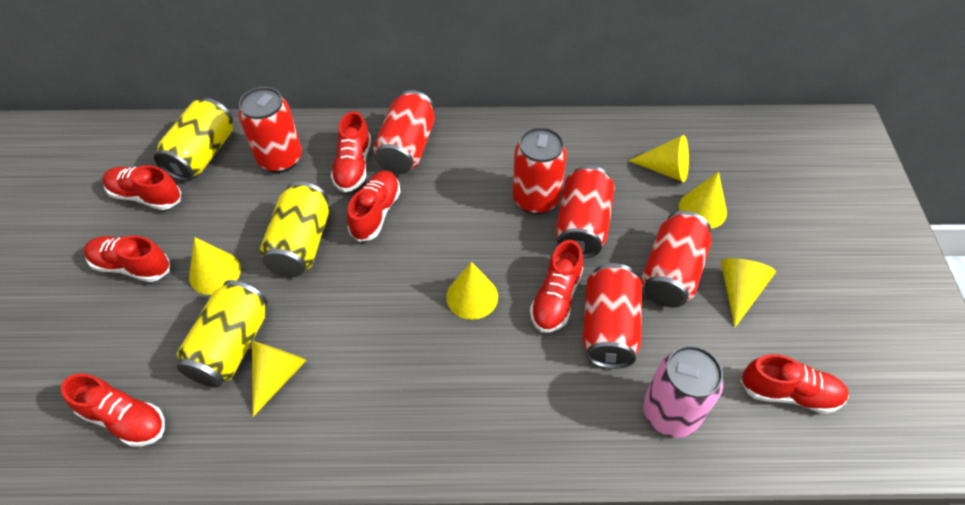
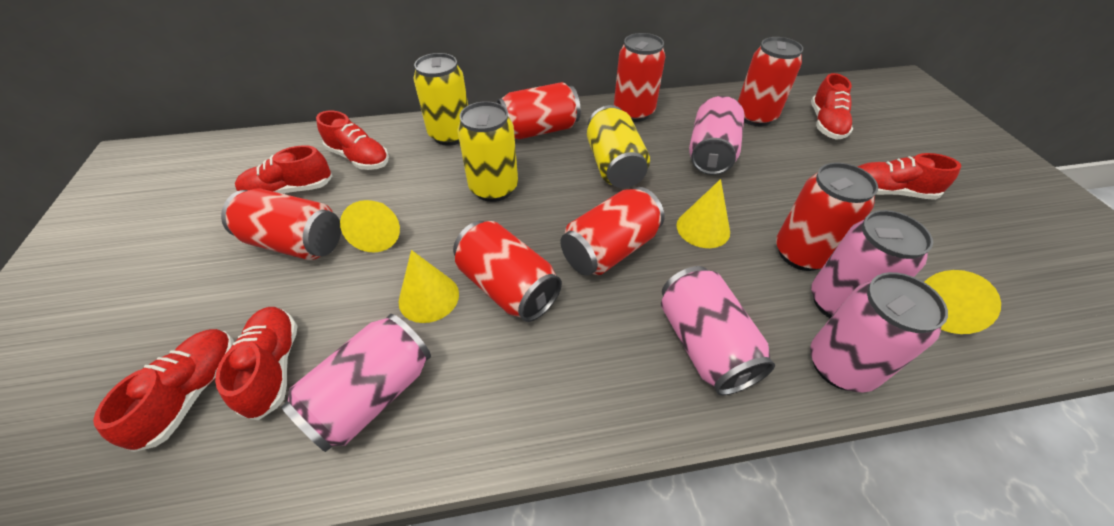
pink can: [643,345,723,438] = 1 -> [281,314,431,452] [661,266,775,395] [689,96,745,175] [810,272,948,392] [811,210,933,318] = 5
red can: [239,87,302,173] [373,90,435,174] [512,127,567,214] [556,166,615,258] [582,263,642,369] [641,211,712,307] = 6 -> [221,189,341,260] [453,221,562,322] [497,82,581,139] [561,187,665,276] [614,33,666,122] [738,37,803,126] [776,162,878,271] = 7
red shoe: [61,373,165,447] [84,236,170,282] [103,165,181,210] [331,111,371,192] [347,171,401,242] [530,240,583,332] [740,354,849,414] = 7 -> [93,329,234,452] [215,307,298,420] [235,145,332,194] [316,110,389,170] [811,73,853,140] [857,153,961,200] = 6
yellow cone: [189,237,241,295] [252,341,307,417] [446,262,498,320] [628,135,689,182] [679,172,727,229] [721,258,776,328] = 6 -> [340,200,400,252] [399,250,459,323] [677,179,730,248] [925,270,1001,334] = 4

